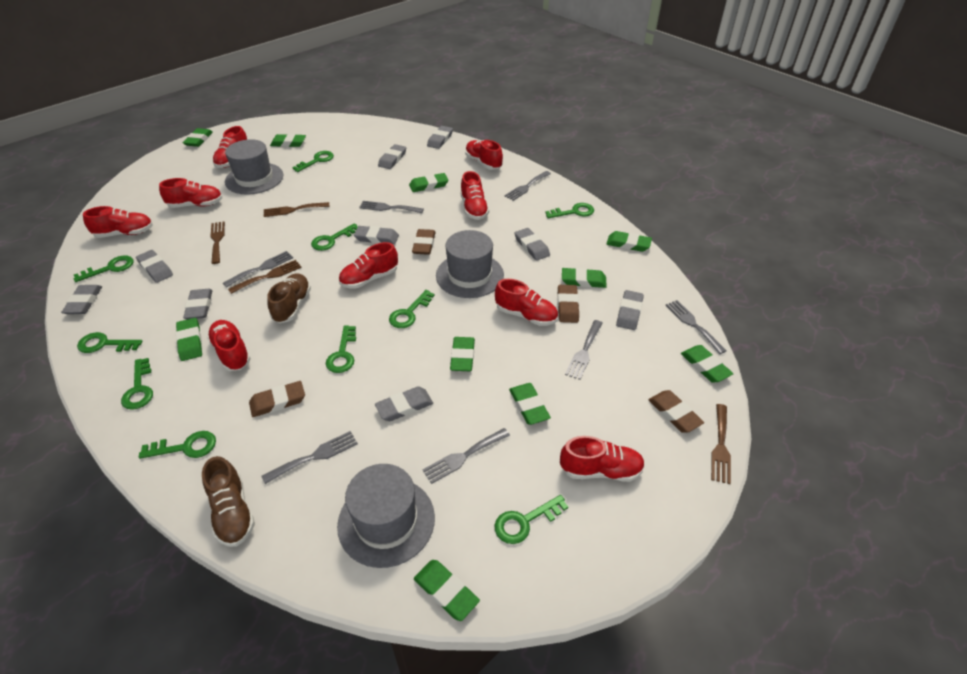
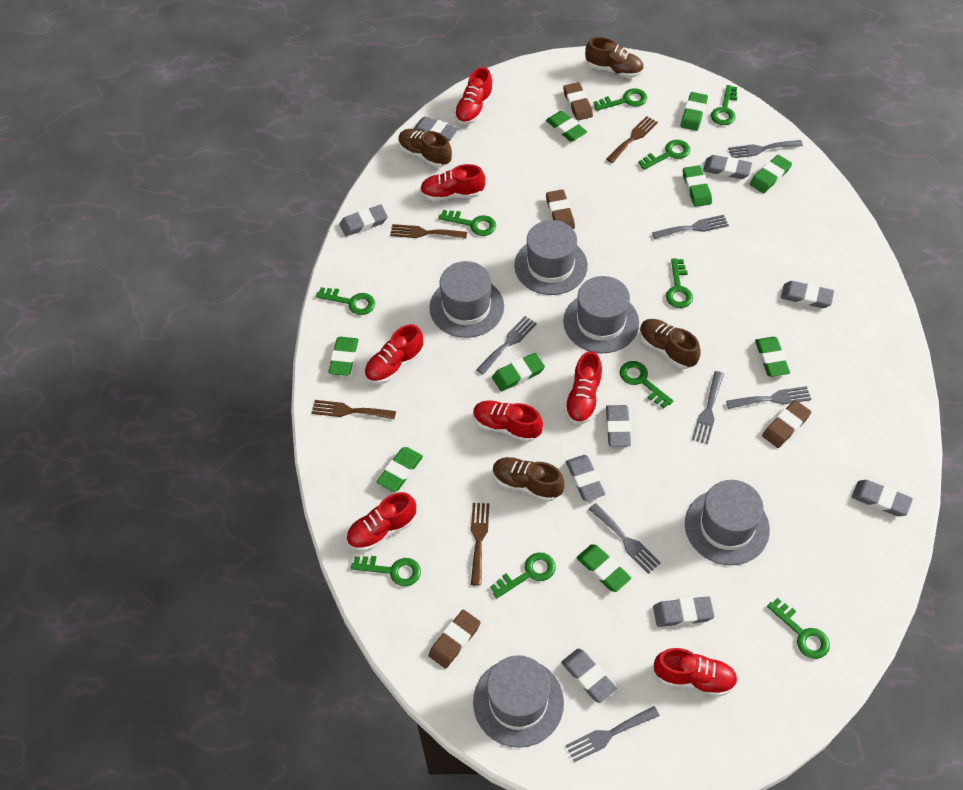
brown shoe: [202,456,255,547] [267,273,311,323] = 2 -> [398,129,452,168] [493,457,565,502] [585,37,643,78] [639,319,700,369] = 4
green eraser: [176,318,202,361] [183,128,213,147] [270,134,306,147] [409,173,449,192] [414,560,480,621] [450,337,475,371] [509,383,551,425] [562,268,607,288] [607,231,652,252] [681,345,733,383] = 10 -> [328,337,358,376] [376,447,423,492] [492,353,545,392] [546,111,587,142] [577,544,631,592] [681,92,708,131] [683,165,712,207] [750,155,792,193] [755,337,790,377] = 9
grey hat: [225,139,284,194] [337,464,435,568] [436,230,504,298] = 3 -> [429,261,504,338] [473,655,564,748] [514,220,588,295] [563,276,639,353] [685,480,770,565] = 5
red shoe: [83,206,153,238] [159,178,222,208] [207,320,251,371] [213,126,247,168] [339,242,398,289] [460,171,489,220] [465,140,503,170] [495,279,558,326] [560,436,645,482] = 9 -> [346,492,416,551] [364,324,423,384] [420,164,485,201] [454,67,493,125] [473,401,543,442] [564,351,602,425] [654,648,738,697] = 7

